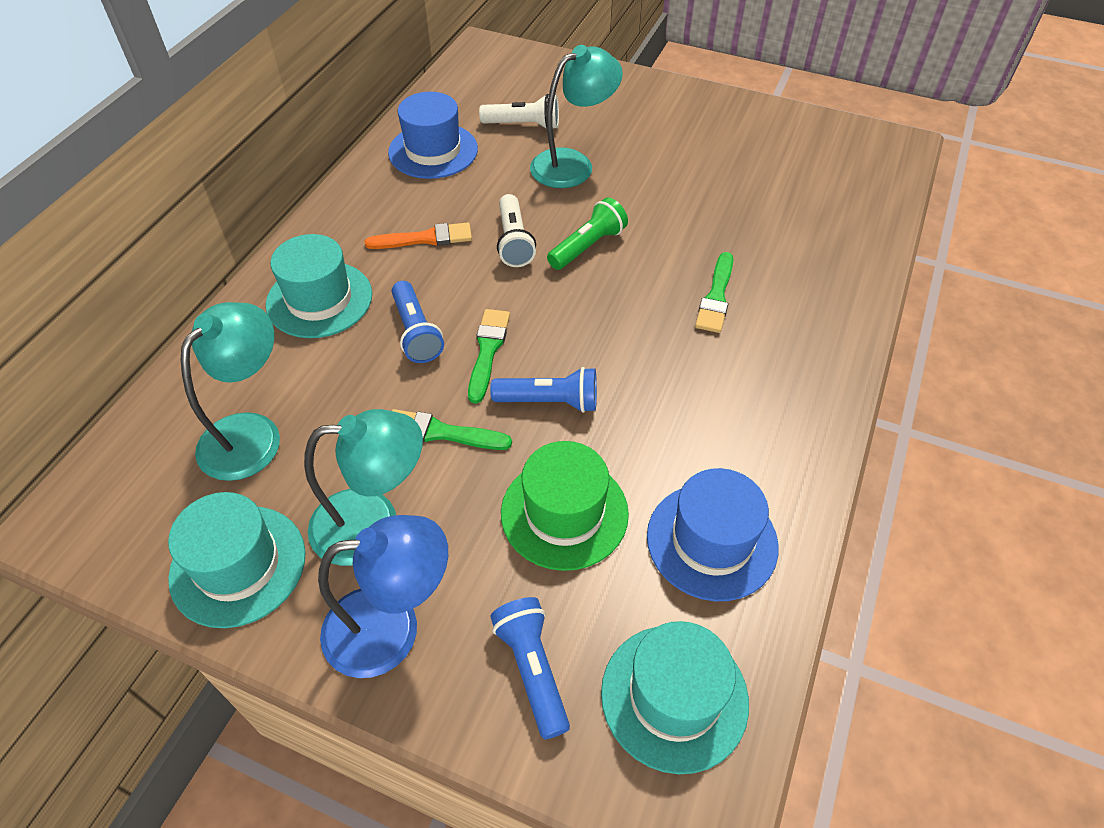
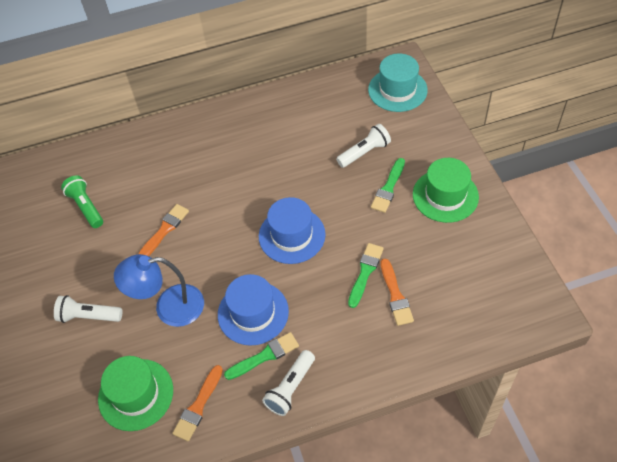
blue flashlight: [391,281,444,363] [490,367,597,413] [490,597,570,739] = 3 -> none = 0
green hat: [501,441,629,571] = 1 -> [98,356,173,431] [413,158,479,223] = 2
orange brush: [365,222,472,249] = 1 -> [138,204,189,256] [172,365,223,441] [380,258,414,326] = 3
turquoise hat: [168,492,306,628] [266,234,372,338] [601,621,749,774] = 3 -> [368,54,428,112] = 1
turquoise lamp: [181,302,280,481] [304,409,423,566] [530,45,623,188] = 3 -> none = 0
white flashlight: [479,94,559,129] [497,194,536,267] = 2 -> [54,295,122,323] [262,350,315,416] [336,124,391,168] = 3

